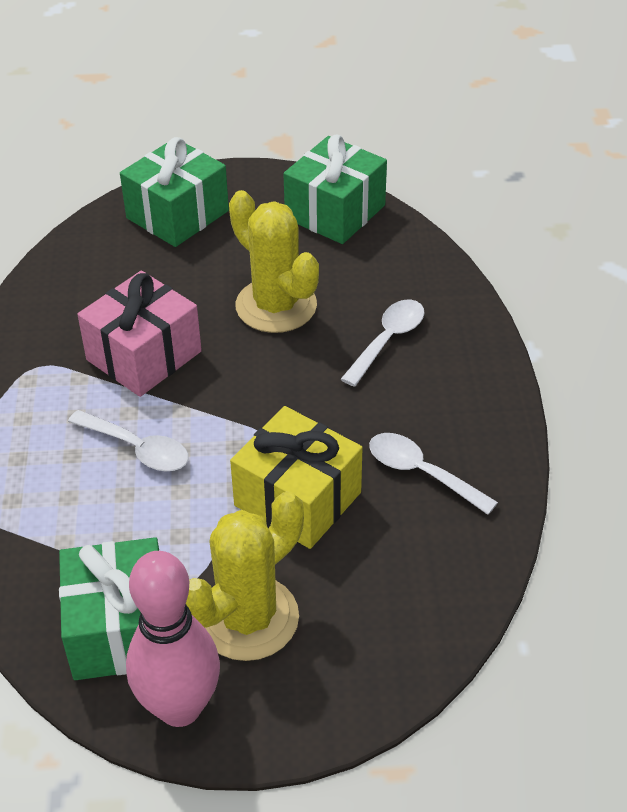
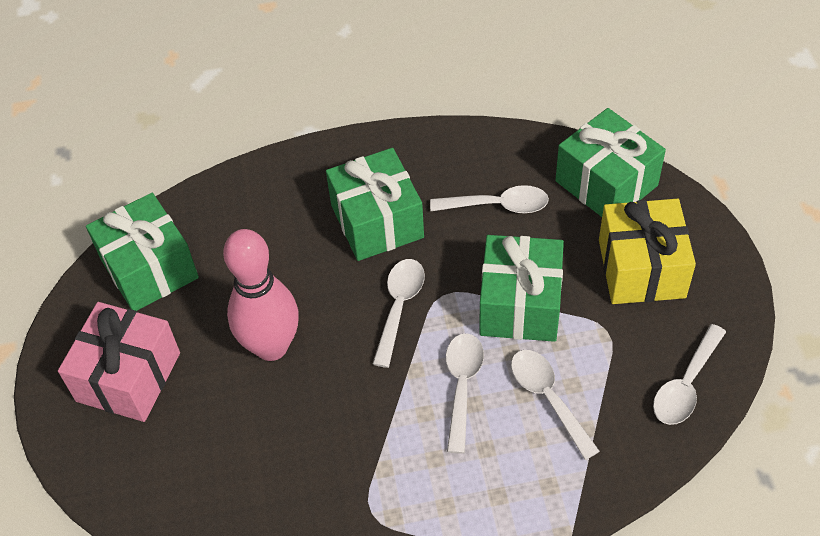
green gift: [59,537,159,680] [120,137,229,247] [283,135,387,244] = 3 -> [86,193,199,311] [326,148,424,261] [479,235,564,342] [555,108,666,217] = 4
white spoon: [68,410,189,471] [341,300,424,387] [369,433,498,515] = 3 -> [373,259,425,368] [430,185,549,213] [446,333,484,454] [511,350,600,460] [653,324,726,425] = 5
yellow cactus: [186,491,304,661] [229,190,319,333] = 2 -> none = 0

